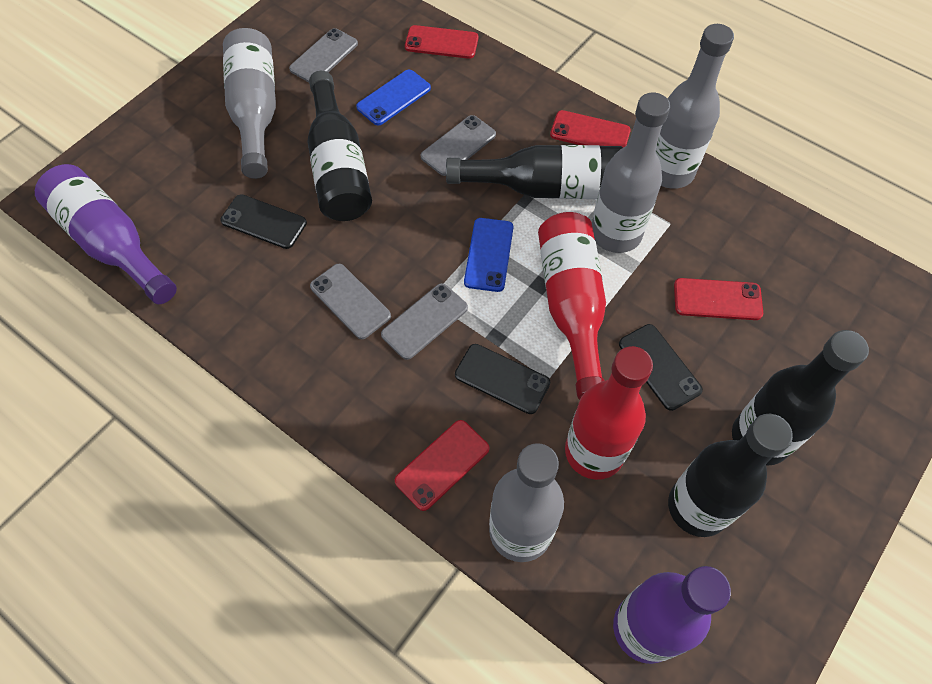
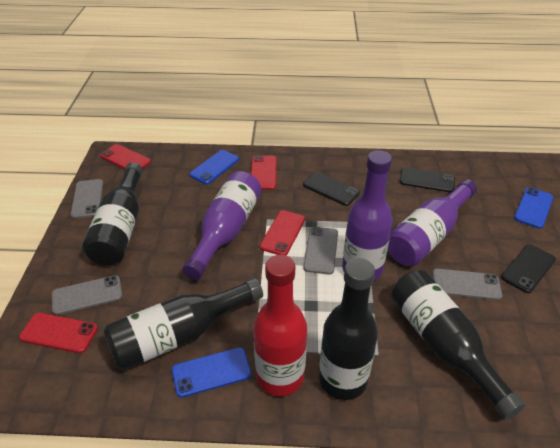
blue phone: [356,70,431,126] [464,218,513,292] = 2 -> [172,347,251,398] [189,150,239,184] [514,187,553,229] = 3
grey bottle: [223,28,276,179] [489,443,564,562] [592,93,670,253] [656,24,734,189] = 4 -> none = 0
purple bottle: [35,164,177,304] [613,566,731,664] = 2 -> [182,171,262,280] [342,150,393,281] [388,179,477,266] = 3
red bottle: [538,212,606,400] [565,346,653,480] = 2 -> [253,255,307,396] = 1

